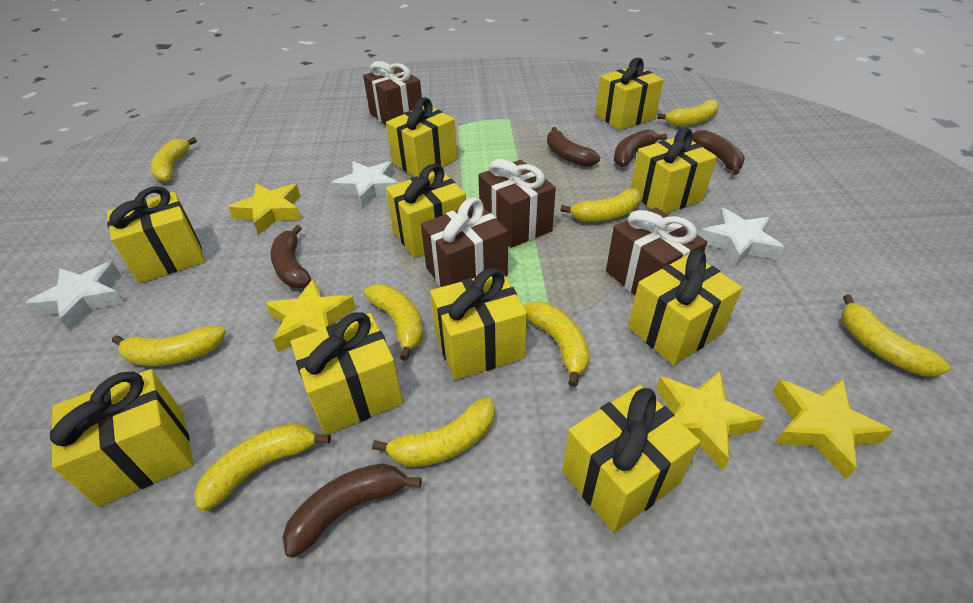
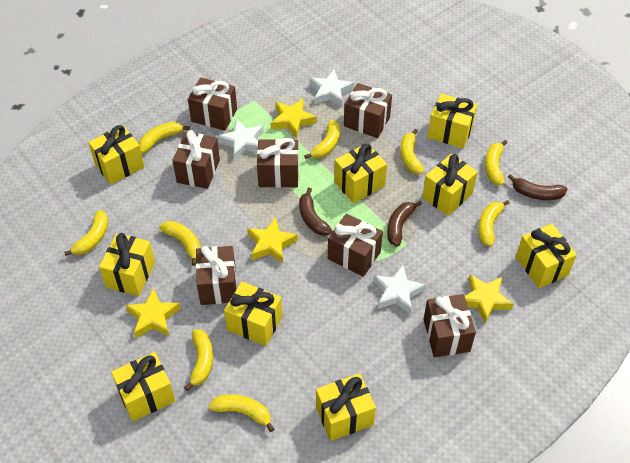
brown banana: [270,225,311,288] [282,463,421,558] [547,127,600,167] [614,129,667,167] [692,130,745,175] = 5 -> [299,188,332,236] [387,201,422,247] [508,174,567,200] = 3
brown gift: [363,61,422,126] [421,197,508,287] [478,159,556,248] [606,207,707,295] = 4 -> [172,130,220,189] [188,78,237,131] [196,246,237,305] [257,138,299,188] [328,214,383,277] [344,83,392,138] [423,294,476,357] = 7
yellow gift: [50,369,194,507] [107,186,205,283] [291,312,403,435] [386,97,457,177] [386,164,466,258] [430,268,527,380] [562,385,700,533] [596,58,663,130] [628,250,742,365] [631,128,717,213] = 10 -> [88,125,144,185] [99,233,155,296] [111,352,175,421] [224,282,282,346] [316,373,376,441] [334,143,387,203] [422,154,478,216] [428,93,478,148] [516,224,577,288] = 9

